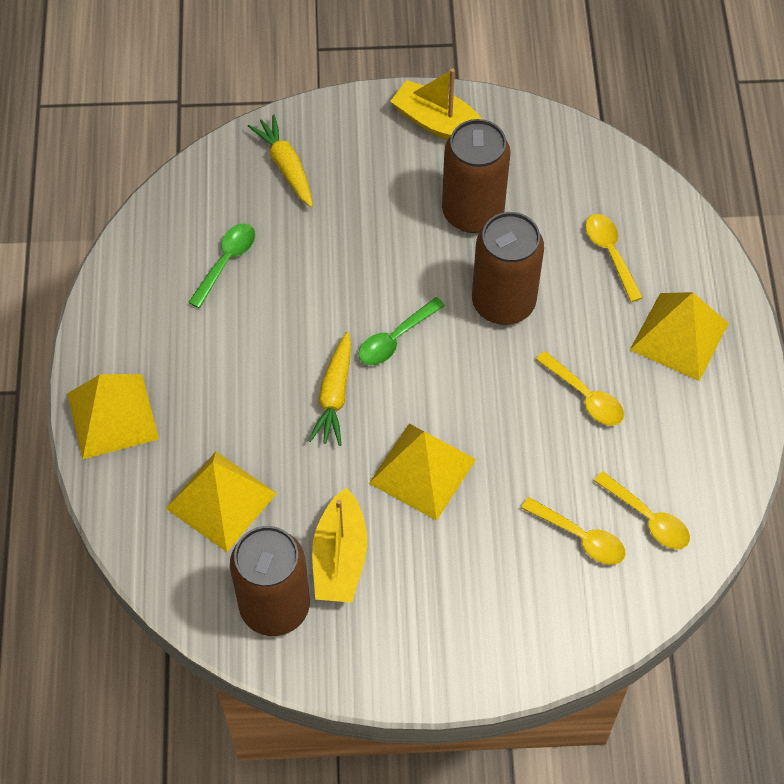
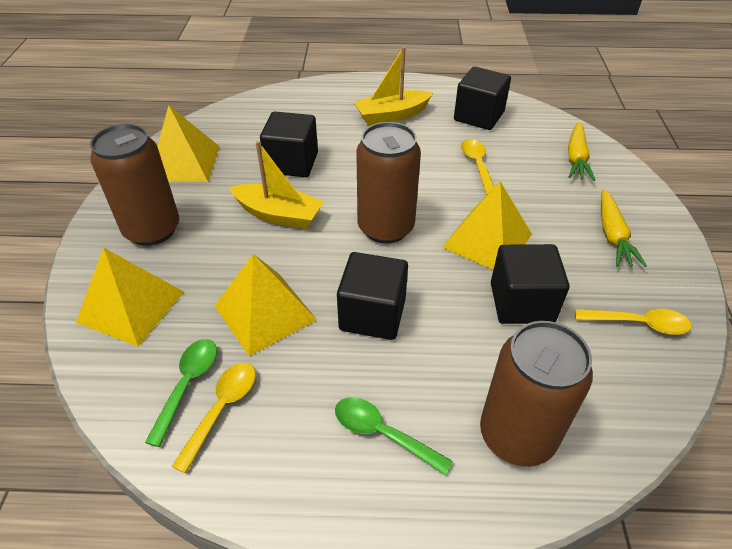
black cube: none = 0 -> [260,112,318,177] [337,252,408,340] [454,67,511,130] [491,244,569,324] = 4
yellow spoon: [521,497,626,565] [536,351,624,426] [585,214,643,302] [594,471,690,549] = 4 -> [172,362,256,473] [461,139,494,195] [575,309,691,335] = 3

